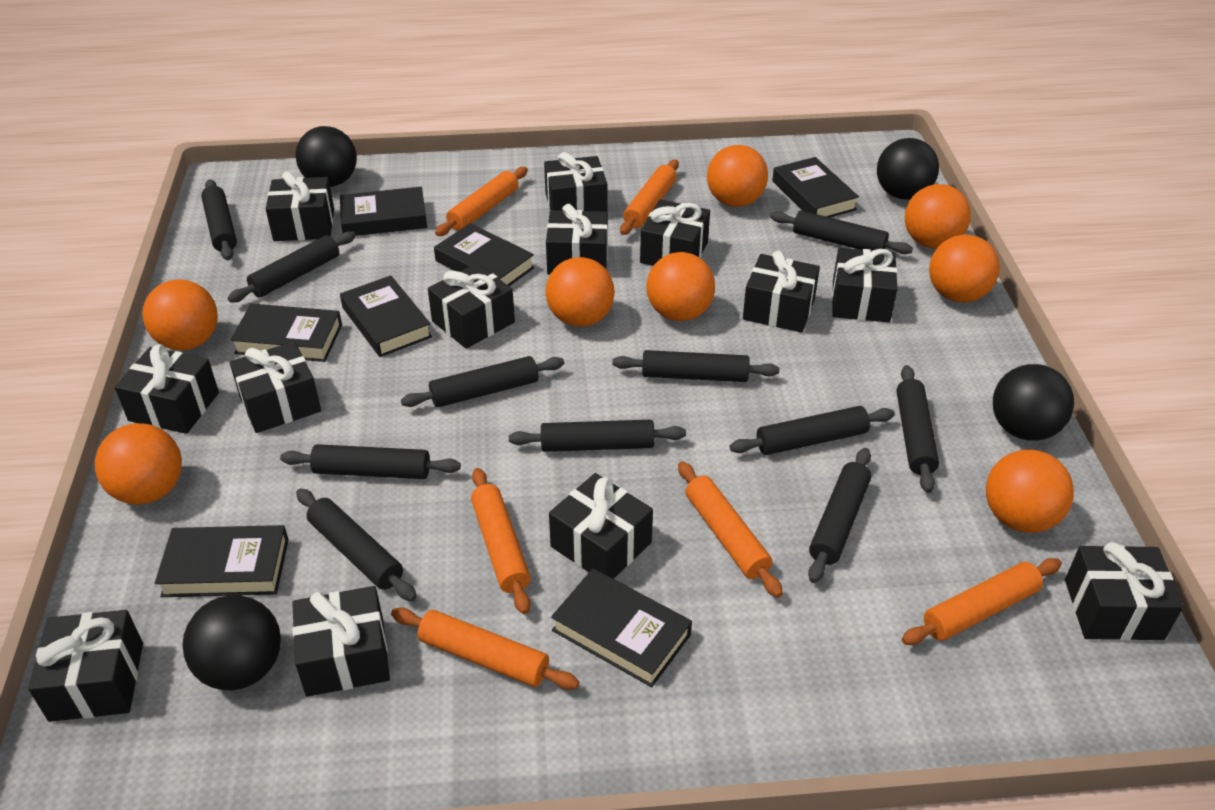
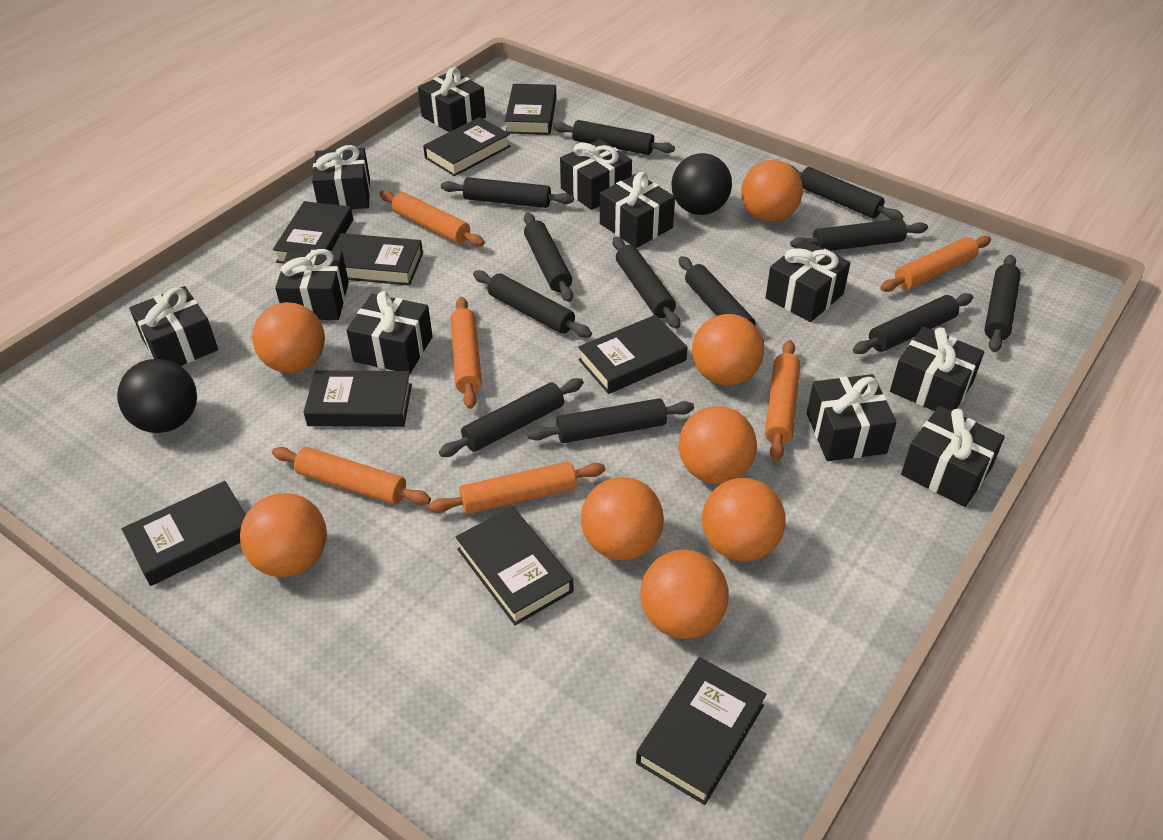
black ball: [183,595,281,690] [295,126,357,187] [877,138,939,200] [993,364,1074,441] = 4 -> [117,359,197,433] [672,153,732,215] = 2
black book: [155,525,289,597] [230,304,342,362] [340,187,427,236] [340,275,432,357] [434,223,535,286] [551,568,692,687] [772,157,859,217] = 7 -> [122,481,246,586] [273,201,353,264] [303,370,412,427] [332,233,423,286] [423,117,511,176] [456,506,573,625] [505,84,556,135] [578,315,688,394] [636,657,767,805] = 9
black gift: [28,610,143,722] [115,344,219,434] [229,341,321,433] [266,171,334,241] [292,586,390,697] [428,263,515,349] [544,152,607,212] [546,204,608,275] [549,473,653,579] [640,199,710,266] [743,251,820,333] [832,248,897,322] [1065,542,1183,640] = 13 -> [129,286,218,366] [275,249,349,320] [312,145,370,209] [346,291,433,374] [418,67,486,132] [560,139,632,210] [600,172,675,248] [765,240,851,322] [807,374,897,461] [890,327,984,411] [901,406,1005,507] = 11
black rolling pin: [201,179,237,260] [228,231,356,303] [280,444,461,479] [296,489,417,601] [401,356,564,408] [509,420,686,452] [613,350,779,382] [730,406,895,455] [771,210,913,254] [808,448,871,583] [896,365,939,493] = 11 -> [439,378,584,457] [441,177,574,208] [473,270,592,338] [524,213,573,302] [527,398,694,443] [553,120,675,155] [613,237,680,329] [679,256,764,343] [790,165,903,220] [790,219,928,251] [853,293,973,354] [984,255,1021,352] = 12

